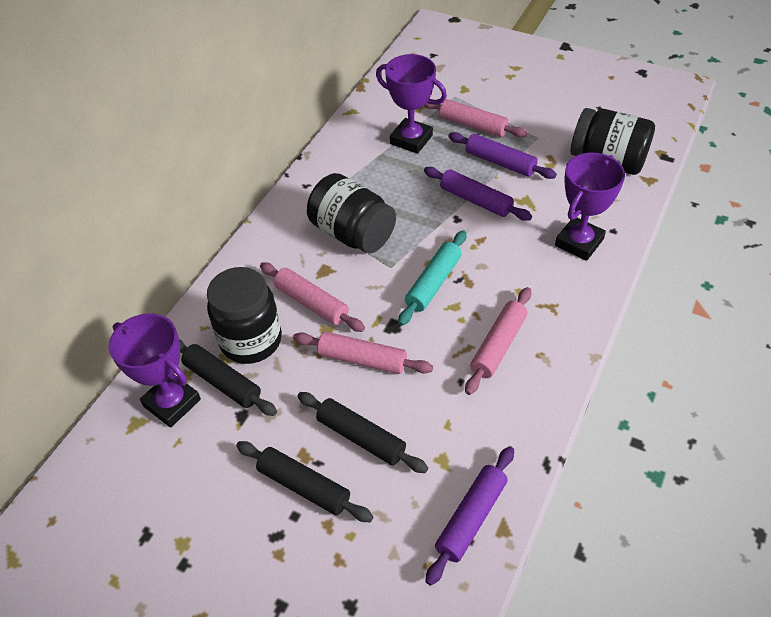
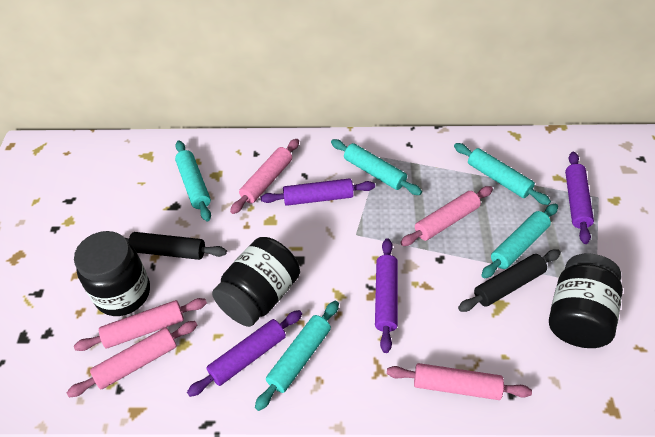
black rolling pin: [179,339,277,416] [236,441,373,522] [298,392,428,473] = 3 -> [125,232,227,260] [458,249,561,312] = 2
pink rolling pin: [260,263,365,332] [293,332,433,374] [424,99,528,138] [465,287,531,395] = 4 -> [67,321,197,397] [74,298,207,351] [230,139,299,214] [387,363,532,400] [400,186,493,246] = 5
purple rolling pin: [424,167,532,221] [425,446,514,586] [448,132,557,179] = 3 -> [187,310,302,397] [261,178,375,206] [375,238,398,353] [565,152,594,244] = 4
purple trophy: [109,313,201,428] [376,54,447,154] [555,153,625,261] = 3 -> none = 0
turquoise rolling pin: [398,230,466,326] = 1 -> [175,141,211,222] [255,301,339,411] [331,139,422,195] [454,143,551,205] [481,204,558,278] = 5

